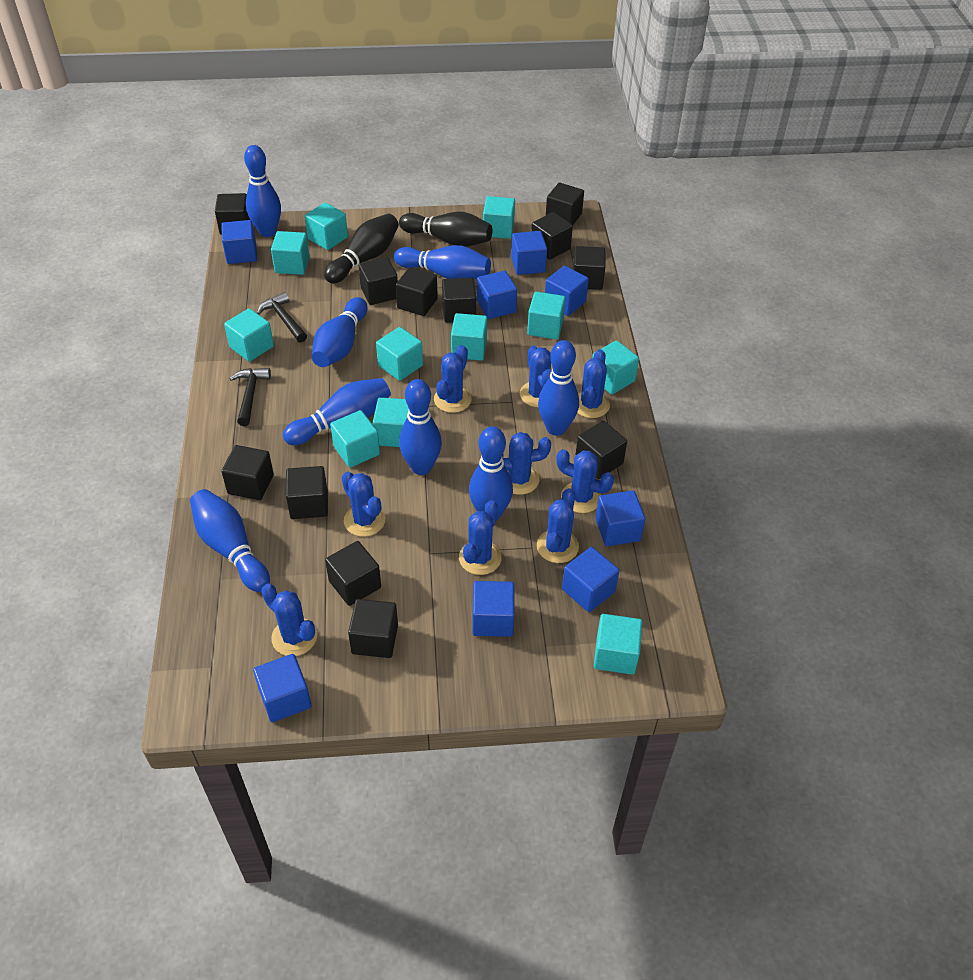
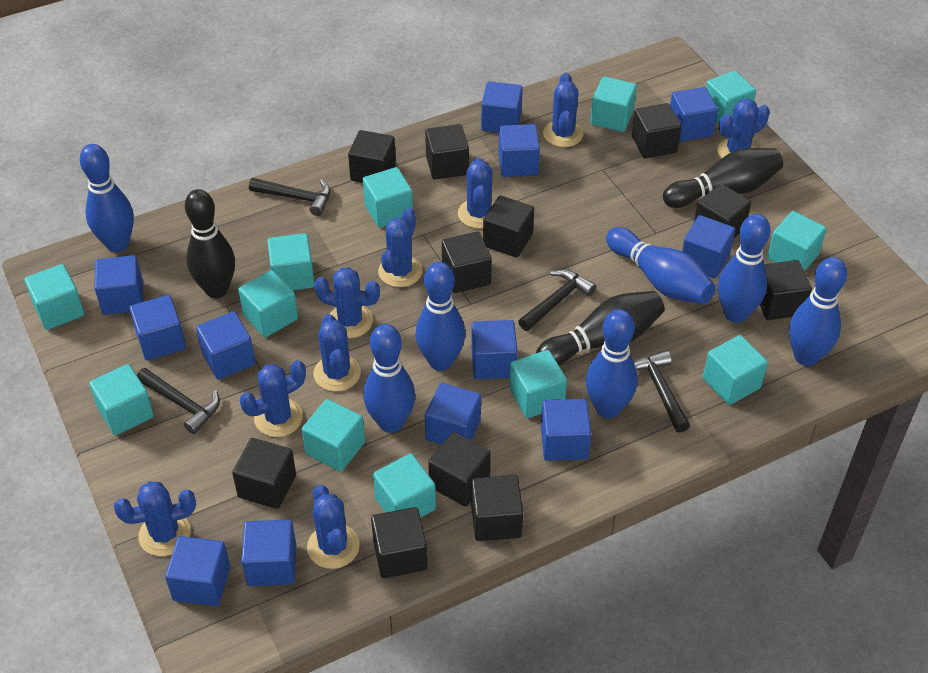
black bowling pin: [324,214,399,283] [399,212,492,247] = 2 -> [185,189,235,298] [536,291,665,365] [663,148,783,208] = 3
black cube: [215,193,250,235] [221,445,274,500] [286,466,328,519] [325,541,381,606] [348,599,398,658] [359,257,398,305] [396,267,438,316] [442,278,476,323] [531,212,573,260] [546,183,584,225] [573,246,606,290] [575,421,627,479] = 12 -> [232,438,296,509] [348,130,396,183] [371,507,428,578] [425,124,469,180] [428,432,491,507] [442,231,492,293] [471,475,523,541] [483,196,534,258] [632,103,681,159] [694,184,751,239] [760,260,812,320] = 11
black hammer: [229,368,271,426] [257,292,307,343] = 2 -> [137,368,220,434] [249,178,331,216] [518,269,596,331] [634,350,690,433] = 4
blue bowling pin: [190,489,270,592] [244,145,281,237] [283,378,391,445] [312,297,367,367] [394,245,491,279] [399,379,442,475] [469,426,513,521] [538,340,579,436] = 8 -> [80,144,134,252] [363,324,415,433] [416,262,465,371] [586,309,637,418] [606,227,716,304] [718,214,771,323] [789,257,847,366] = 7
blue cube: [221,220,257,264] [253,654,311,722] [473,581,515,637] [477,271,517,319] [511,231,547,275] [545,266,589,316] [562,547,619,612] [595,490,645,546] = 8 -> [94,255,144,315] [129,295,186,361] [165,536,230,606] [196,311,255,380] [241,520,296,586] [425,383,481,445] [471,320,518,380] [481,81,523,133] [498,124,540,177] [541,399,591,461] [670,87,718,141] [682,215,735,278] = 12
turquoise cube: [224,308,274,362] [271,231,310,275] [305,203,348,250] [330,410,380,468] [373,397,409,447] [376,327,423,381] [451,313,487,361] [483,196,515,239] [527,292,566,340] [592,340,639,395] [594,614,642,675] = 11 -> [24,264,85,330] [89,364,154,435] [238,270,298,337] [267,233,314,290] [302,399,365,472] [363,167,413,228] [373,453,436,518] [509,350,567,418] [590,76,637,132] [703,335,768,405] [706,71,756,124] [767,211,827,271] = 12

